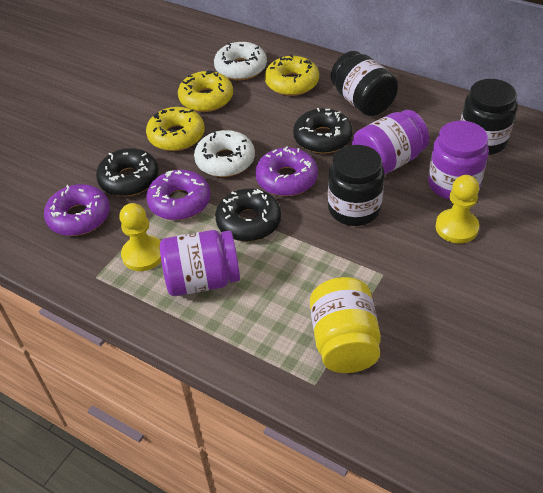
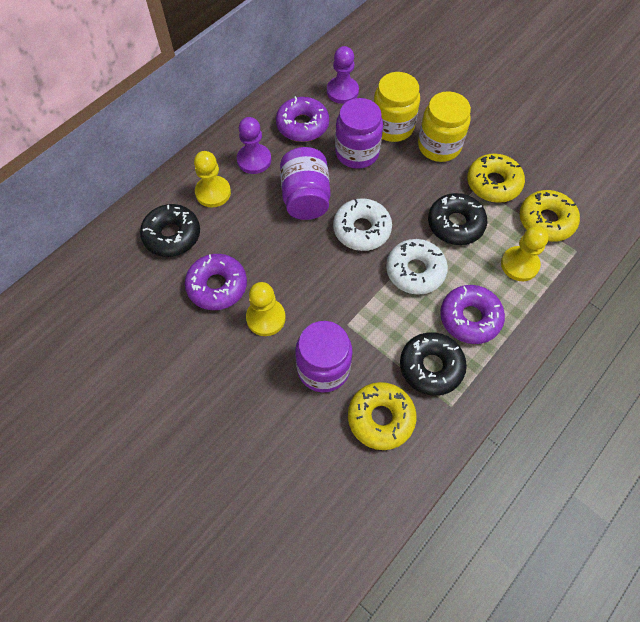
black jar: [328,145,385,226] [331,51,398,116] [460,79,517,155] = 3 -> none = 0
purple pawn: none = 0 -> [237,117,271,174] [327,46,359,104] = 2
yellow jar: [310,277,381,373] = 1 -> [374,72,420,142] [418,91,471,162] = 2
yellow pawn: [119,203,161,271] [436,175,479,243] = 2 -> [194,151,231,208] [246,282,286,336] [501,226,549,281] = 3

